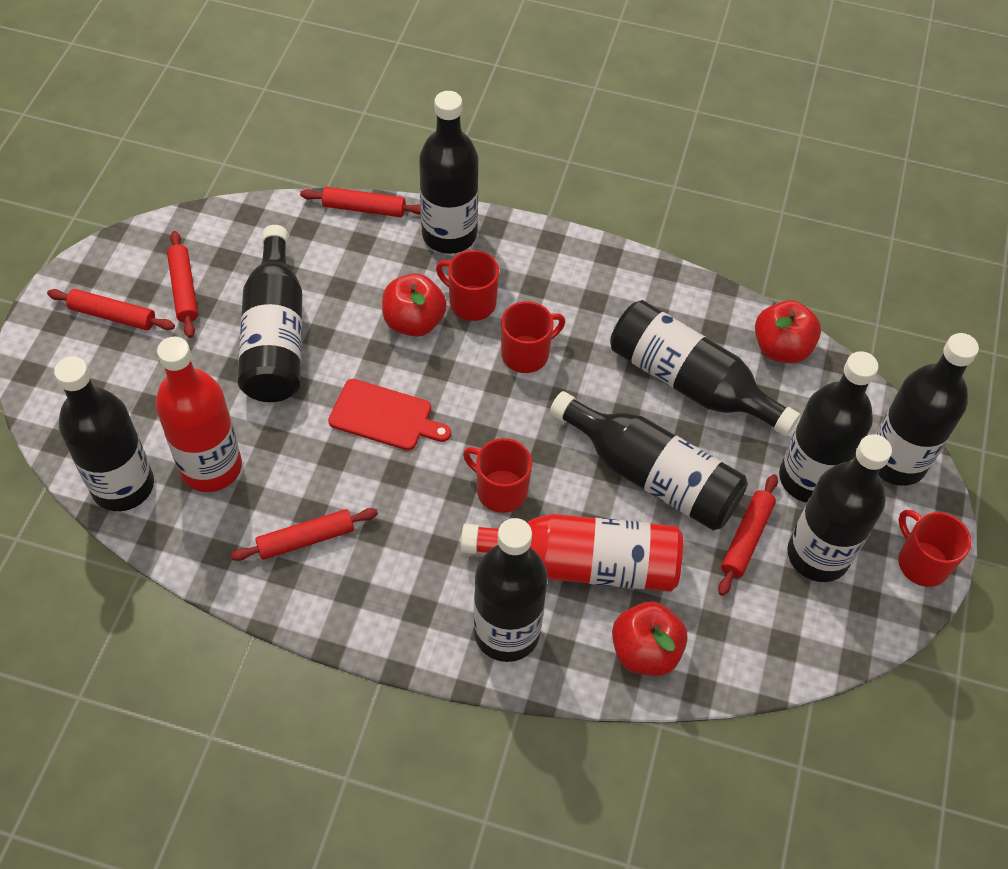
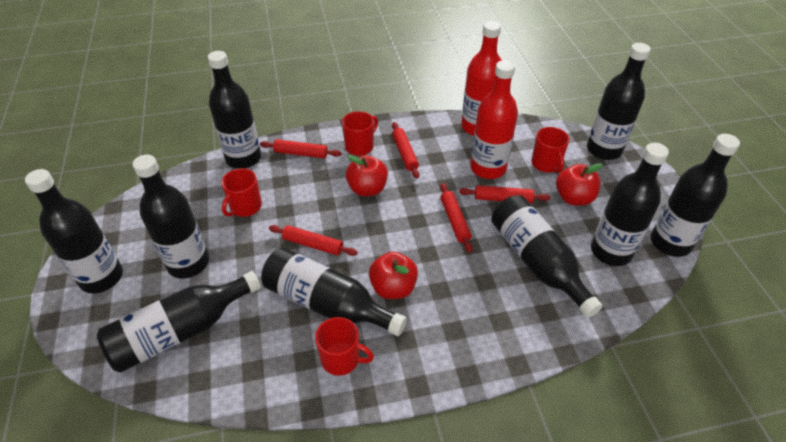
red cutting board: [328,379,451,450] = 1 -> none = 0

